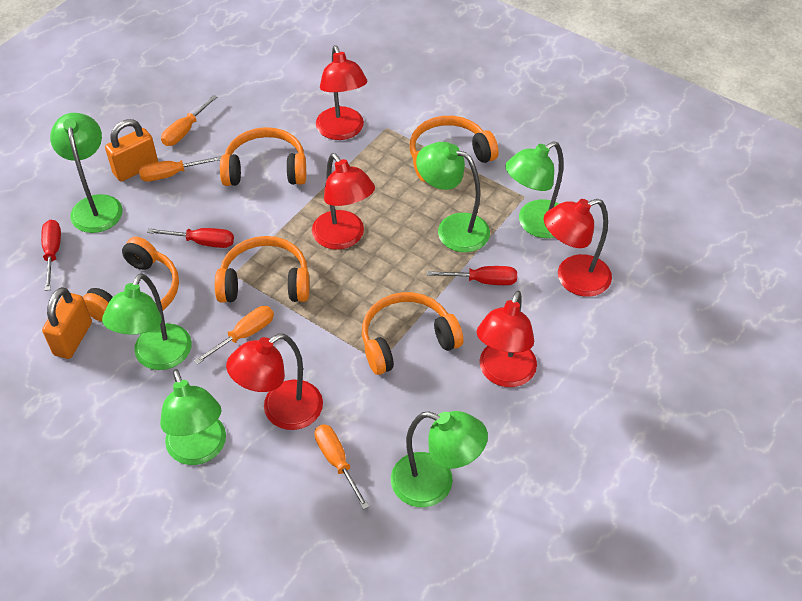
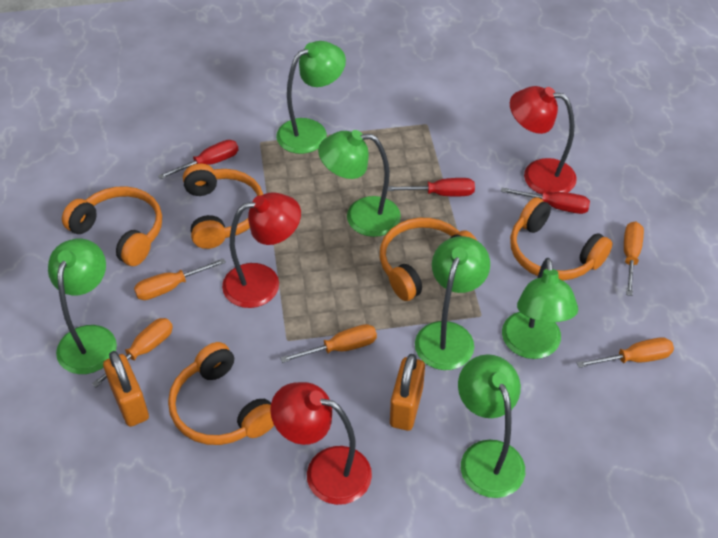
orange screwdriver: [139,156,221,182] [161,95,217,146] [194,306,274,365] [314,424,369,510] = 4 -> [92,318,173,387] [134,258,226,300] [280,324,377,363] [577,337,674,368] [624,222,644,296] = 5
red lamp: [226,334,323,430] [312,153,375,250] [316,45,367,140] [477,291,537,387] [544,199,612,297] = 5 -> [222,192,301,308] [270,382,372,505] [510,86,577,195] = 3

